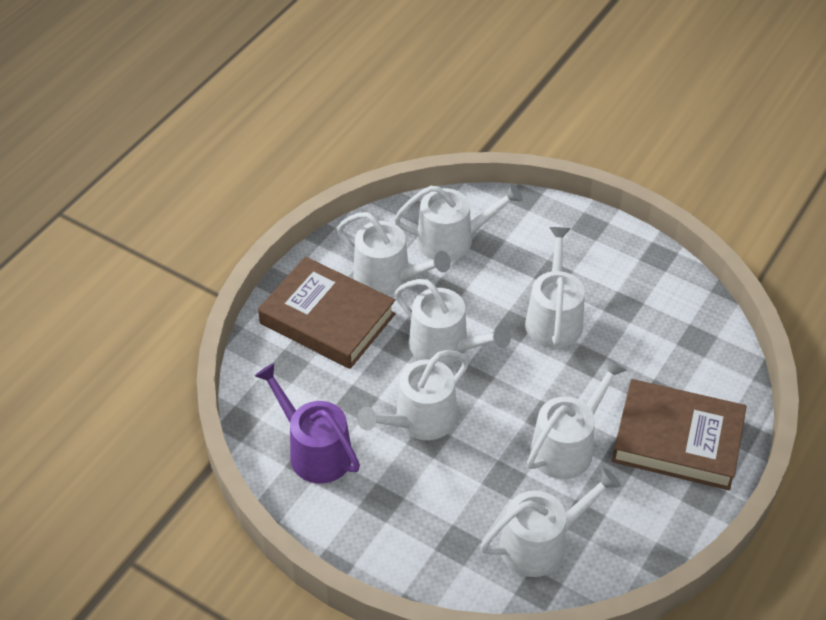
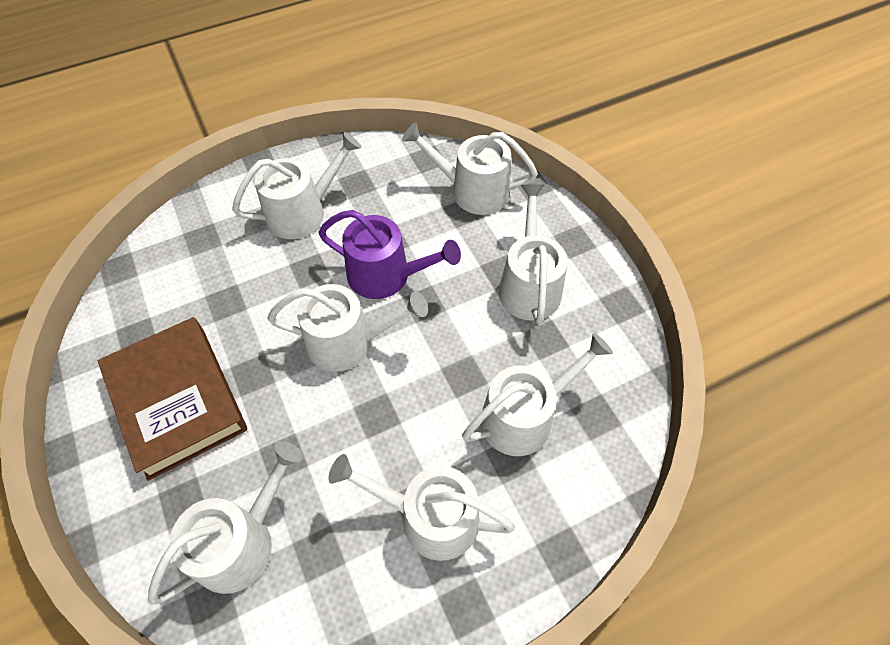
brown book: [258,257,396,369] [612,379,747,490] = 2 -> [98,317,247,481] = 1

